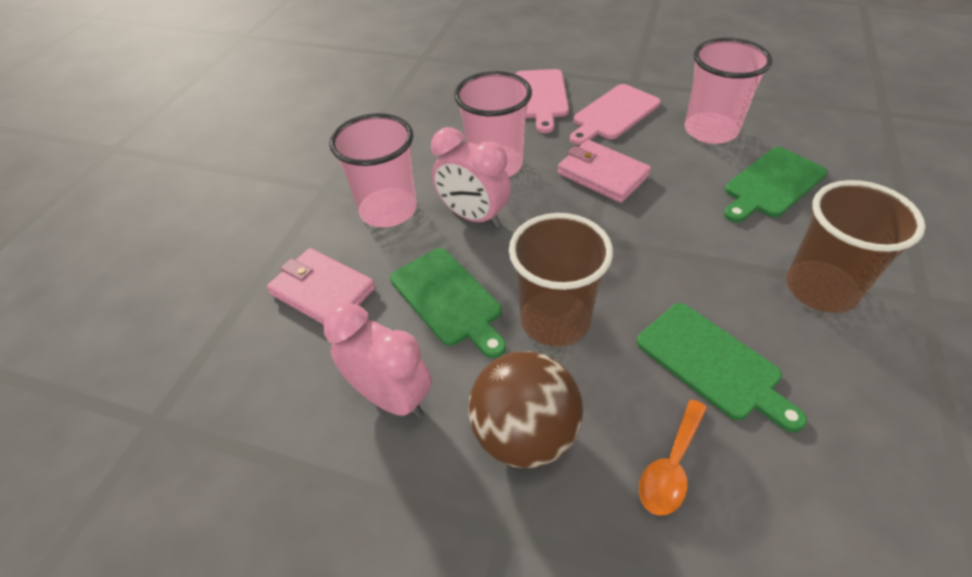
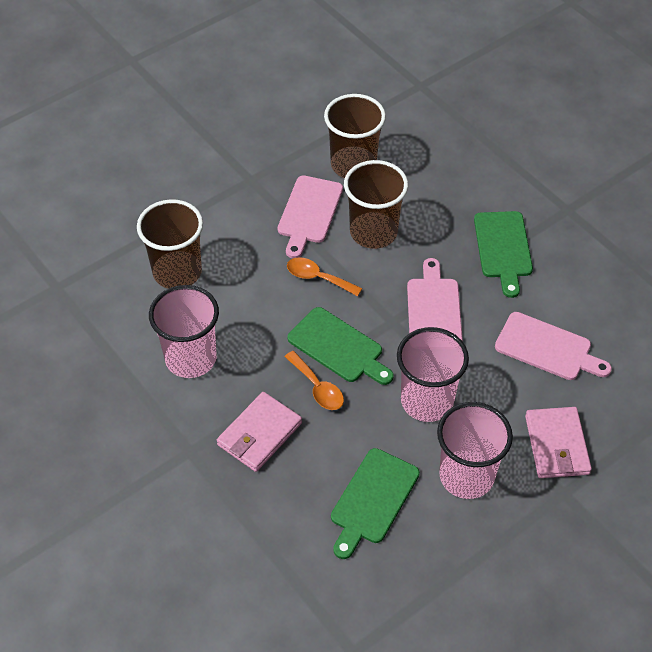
brown ball: [468,351,583,468] = 1 -> none = 0
brown cup: [509,213,613,347] [786,180,926,313] = 2 -> [137,199,203,289] [324,94,386,178] [344,160,408,249] = 3
orange spoon: [639,399,707,516] = 1 -> [285,351,344,410] [287,257,362,296] = 2
pink clock: [324,303,432,418] [431,127,511,227] = 2 -> none = 0
pink cutting board: [515,69,569,133] [570,84,661,145] = 2 -> [278,175,343,258] [407,258,463,342] [495,312,612,380] = 3

